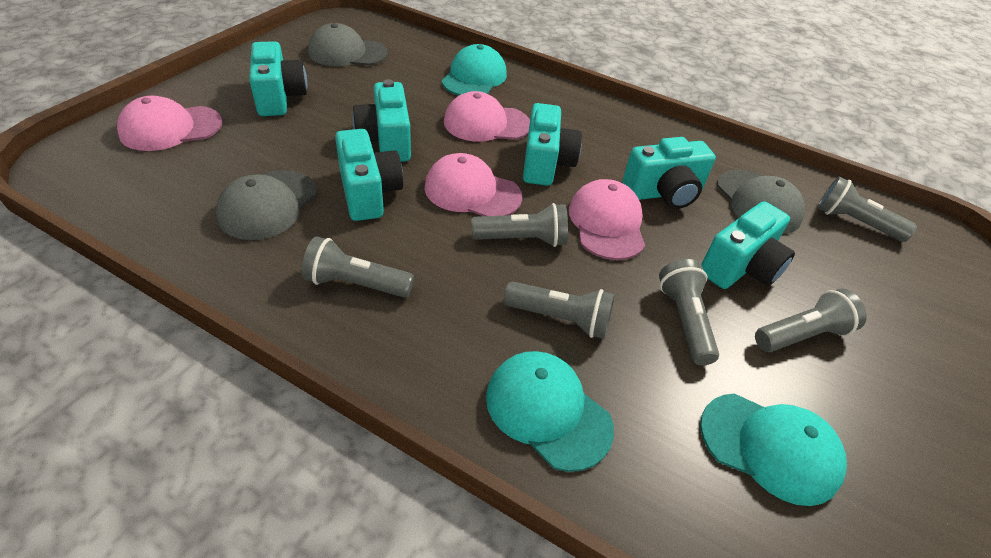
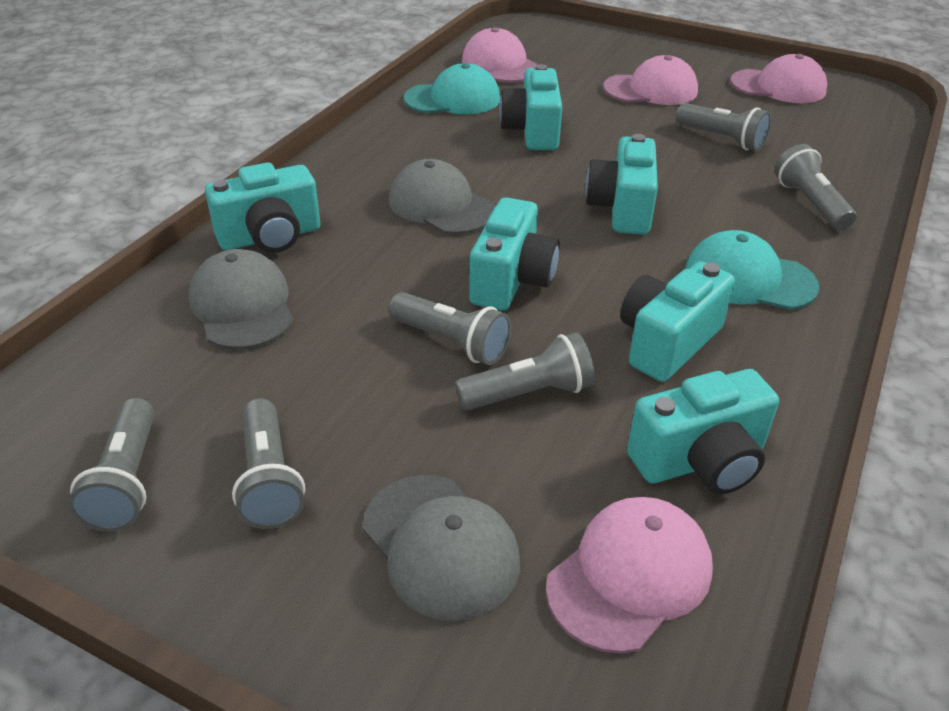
turquoise cap: [441,44,507,96] [486,351,614,472] [700,394,847,506] = 3 -> [404,63,500,114] [686,230,819,310] = 2

